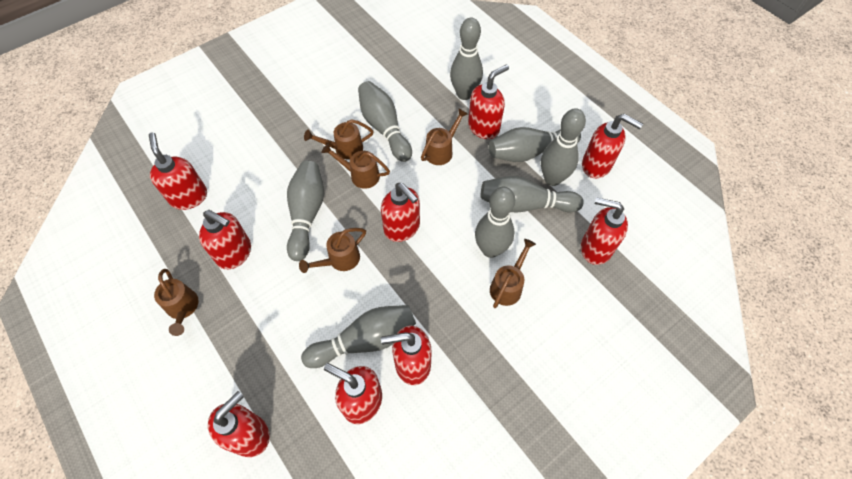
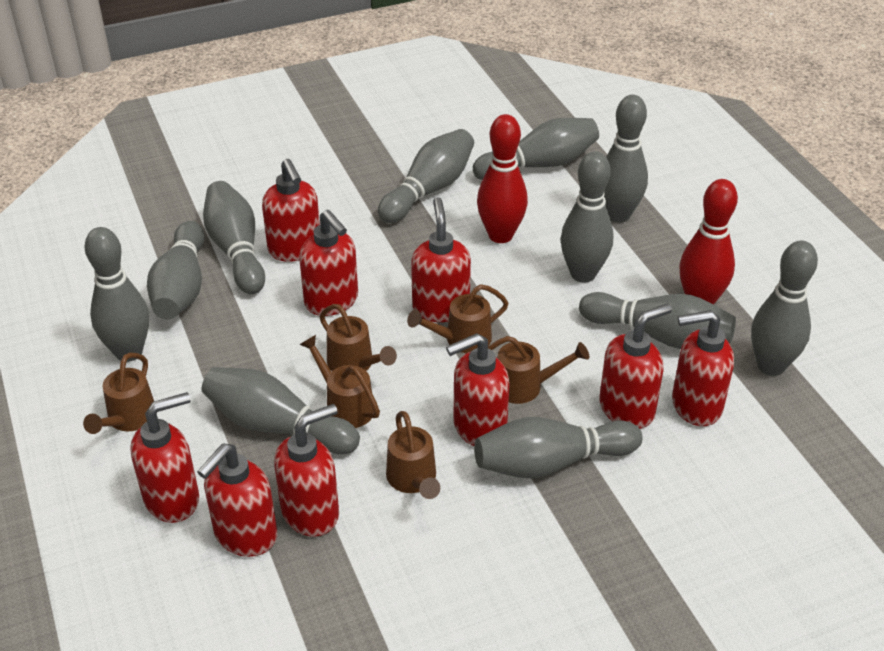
grey bowling pin: [287,161,324,261] [301,305,416,368] [358,81,412,162] [450,18,483,100] [475,187,515,258] [481,176,584,213] [489,127,581,162] [541,108,586,186] = 8 -> [85,227,149,362] [147,221,204,320] [201,367,360,454] [203,181,265,294] [378,129,474,223] [473,118,599,180] [474,417,642,478] [560,151,613,283] [579,292,736,349] [604,95,648,222] [751,241,818,376] = 11
red bowling pin: none = 0 -> [477,114,528,243] [680,179,738,304] = 2

